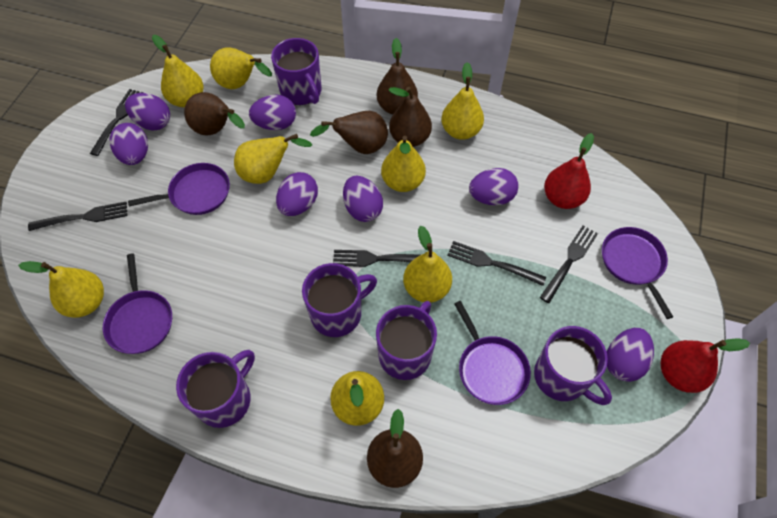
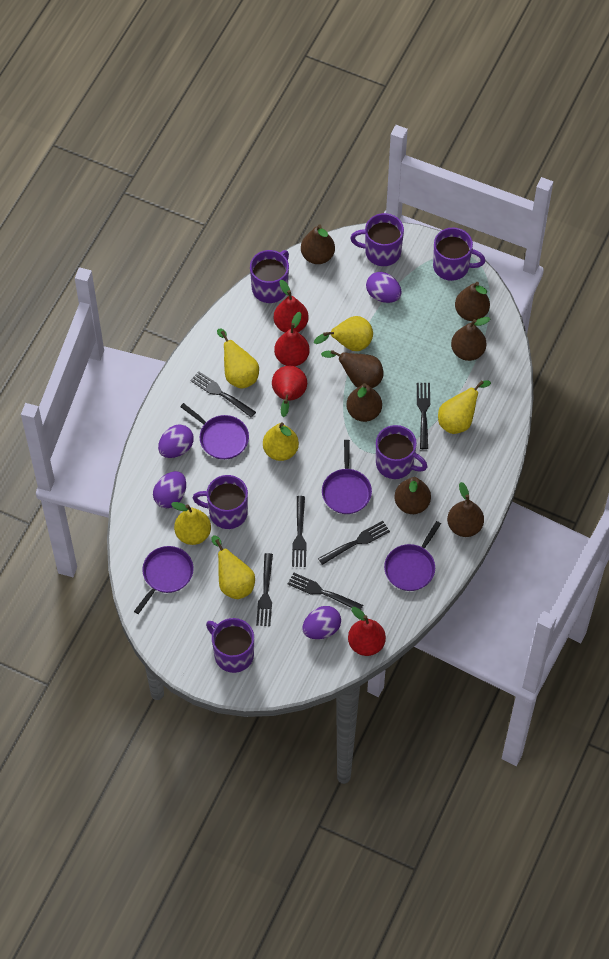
black fork: [28,202,127,231] [90,89,143,156] [333,250,420,267] [447,241,546,286] [540,226,598,303] = 5 -> [190,371,256,418] [256,553,273,626] [288,572,363,610] [292,496,307,567] [318,521,390,565] [417,383,430,449] = 6
brown pear: [184,92,245,136] [310,111,388,154] [367,409,423,488] [377,38,418,115] [388,87,432,147] = 5 -> [301,224,335,264] [321,350,383,388] [346,383,382,422] [394,477,431,514] [447,482,484,537] [451,317,490,361] [455,282,490,321] = 7
purple egg: [109,123,148,165] [125,93,170,131] [249,95,296,130] [276,172,318,216] [343,176,383,222] [469,168,519,205] [607,328,654,382] = 7 -> [153,471,186,508] [158,424,194,458] [303,606,341,639] [366,272,402,303] = 4
purple mug: [176,350,255,428] [271,38,322,105] [302,263,377,337] [376,301,437,380] [534,326,612,405] = 5 -> [193,475,248,529] [206,618,254,673] [250,250,289,303] [350,213,404,266] [376,425,428,479] [433,228,486,281] = 6
red pear: [544,133,594,209] [661,338,750,393] = 2 -> [272,366,307,417] [274,280,308,332] [274,312,310,366] [348,607,386,656] = 4
yellow pear: [18,261,104,318] [152,35,203,107] [210,47,272,89] [234,134,312,184] [330,371,384,426] [381,136,426,192] [403,226,452,303] [441,62,484,140] = 8 -> [171,502,211,545] [211,535,255,599] [217,329,259,389] [263,423,299,461] [314,316,373,351] [438,380,491,434] = 6

